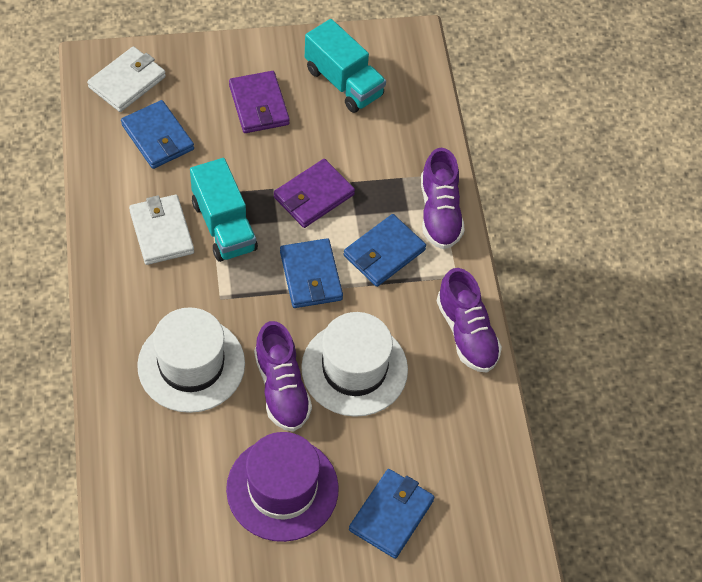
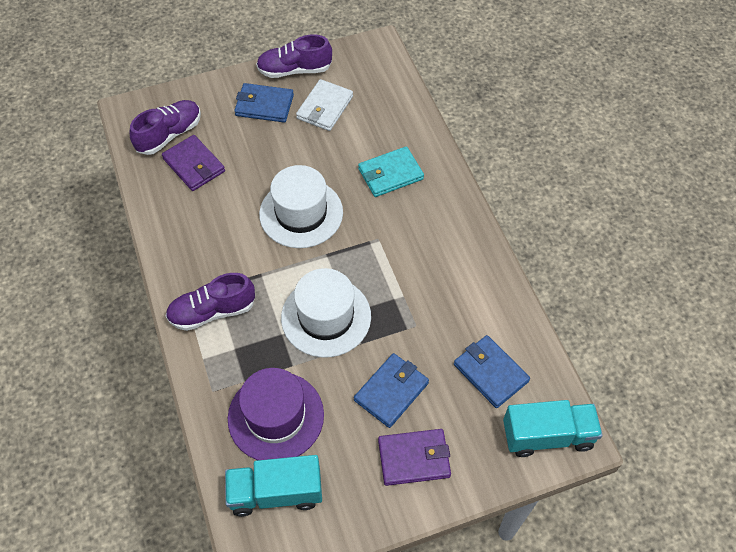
blue wallet: [121,100,194,169] [280,238,343,308] [344,214,426,287] [349,469,434,559] = 4 -> [234,83,294,123] [354,353,429,428] [454,335,530,408] = 3
turquoise wallet: none = 0 -> [358,146,424,197] = 1
white wallet: [87,46,166,112] [129,195,194,265] = 2 -> [296,79,353,131] = 1

